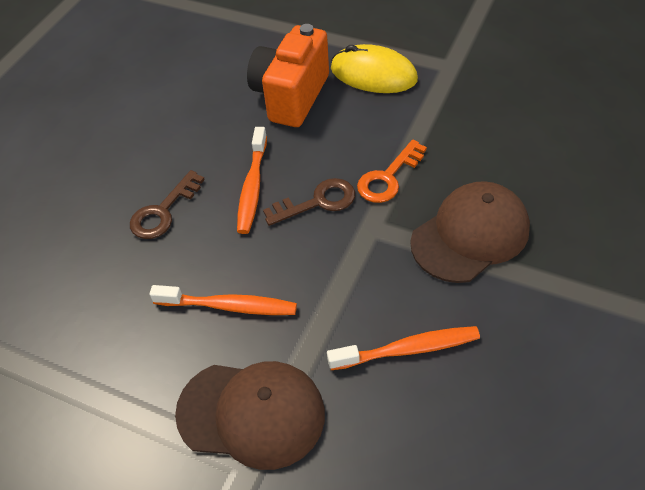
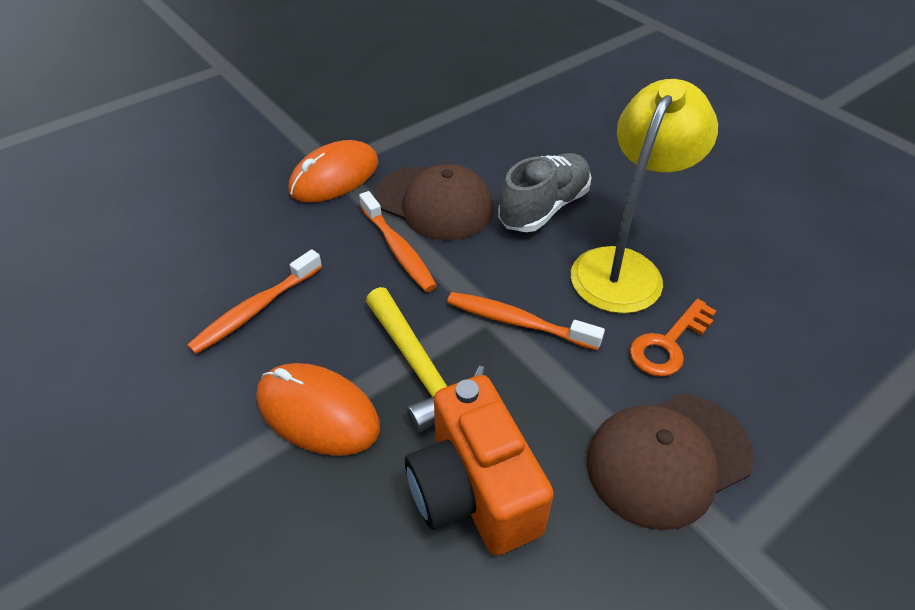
brown key: [130,170,205,239] [263,178,355,226] = 2 -> none = 0
grey shoe: none = 0 -> [498,153,592,232] = 1
orange mouse: none = 0 -> [256,363,380,456] [289,140,378,203] = 2
yellow hammer: none = 0 -> [366,287,485,433] = 1
yellow lamp: none = 0 -> [571,79,718,314] = 1
yellow mouse: [331,44,418,93] = 1 -> none = 0

